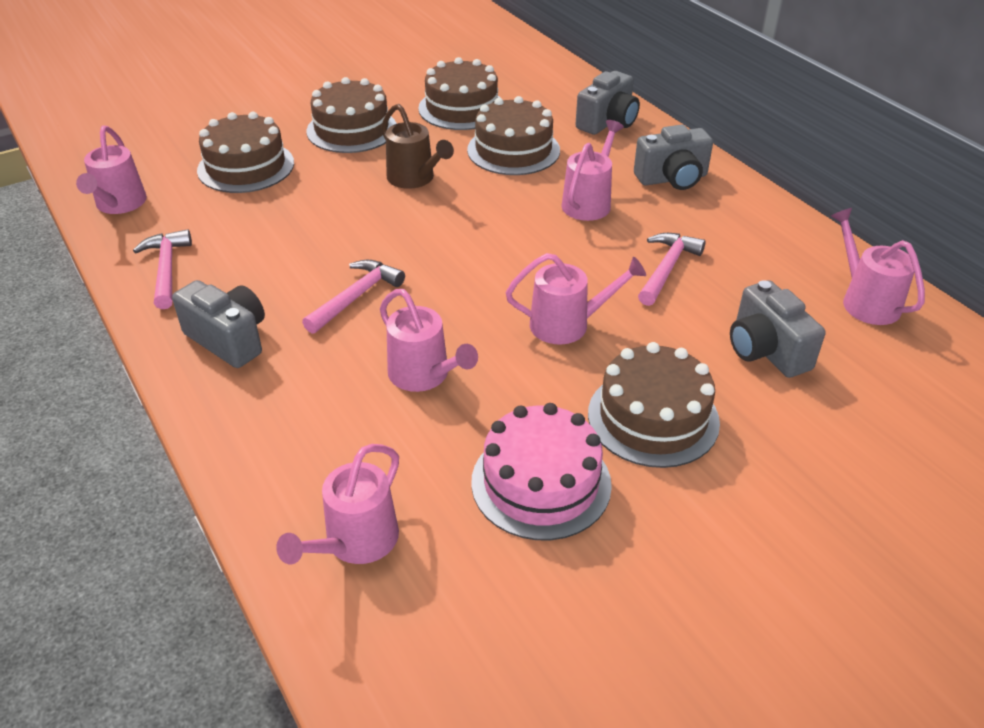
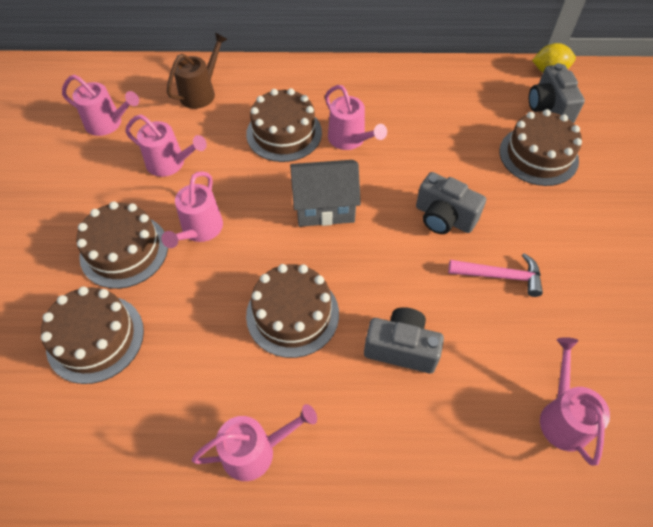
grey camera: [172,280,265,368] [575,71,640,135] [634,125,713,190] [730,280,826,378] = 4 -> [364,307,444,373] [416,172,486,234] [529,63,585,123] = 3
grey house: none = 0 -> [290,160,361,227] = 1
pink cake: [471,403,612,540] = 1 -> none = 0
pink hammer: [133,229,192,309] [302,260,405,334] [638,233,706,306] = 3 -> [448,253,543,297] = 1
yellow lemon: none = 0 -> [532,43,576,73] = 1

